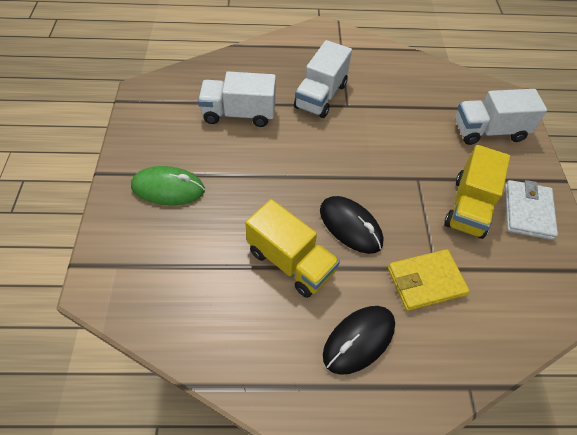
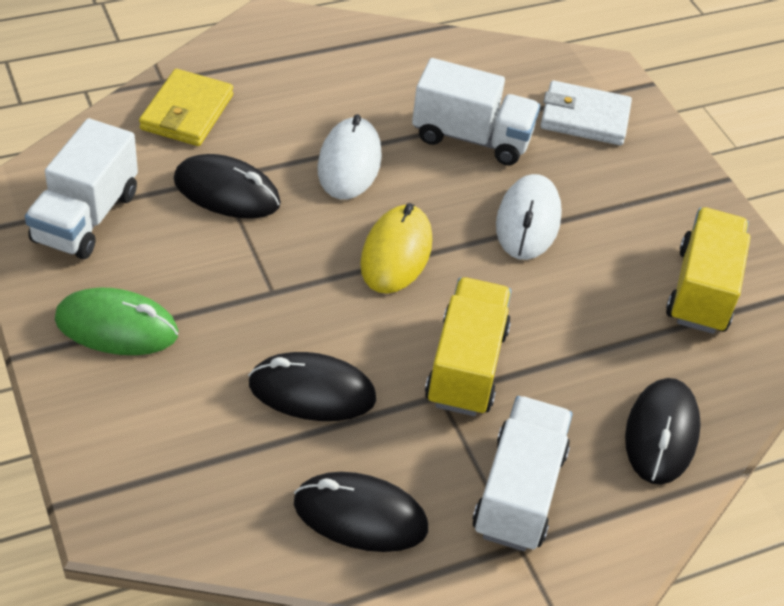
black mouse: [320,196,383,254] [323,306,395,375] = 2 -> [174,154,281,219] [248,352,376,421] [294,472,428,552] [625,378,701,485] = 4
white mouse: none = 0 -> [317,114,382,199] [496,174,562,260] = 2
yellow mouse: none = 0 -> [360,203,432,294] = 1

